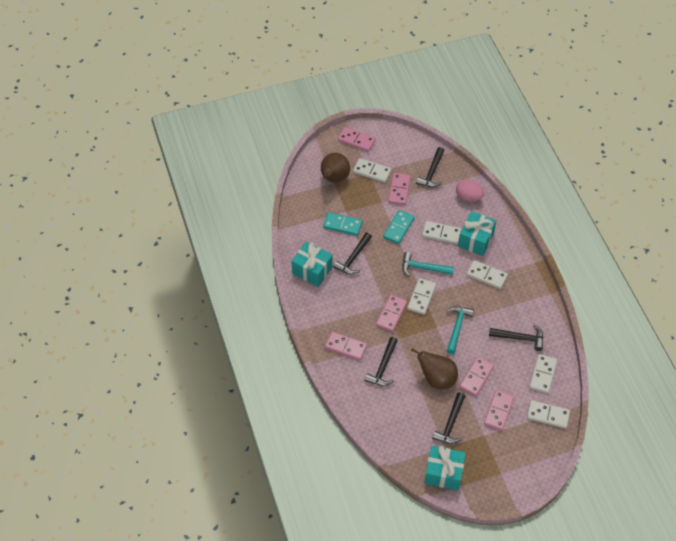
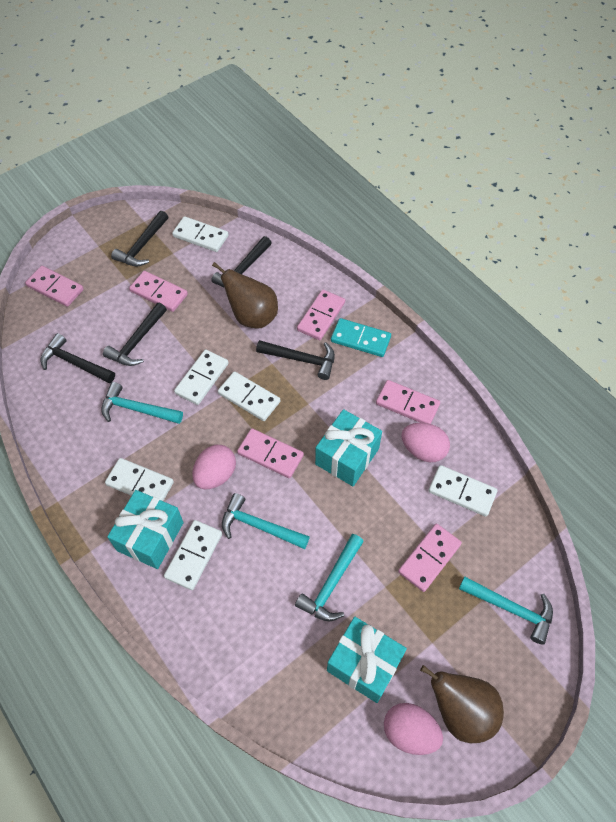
pink egg: [456,179,484,202] = 1 -> [192,445,236,489] [384,703,443,755] [401,423,450,462] = 3
turquoise domino: [323,212,362,236] [383,210,415,244] = 2 -> [331,318,391,357] = 1
turquoise hammer: [402,252,454,276] [446,306,474,354] = 2 -> [101,382,183,424] [222,493,310,549] [295,534,364,621] [459,576,553,645] = 4

